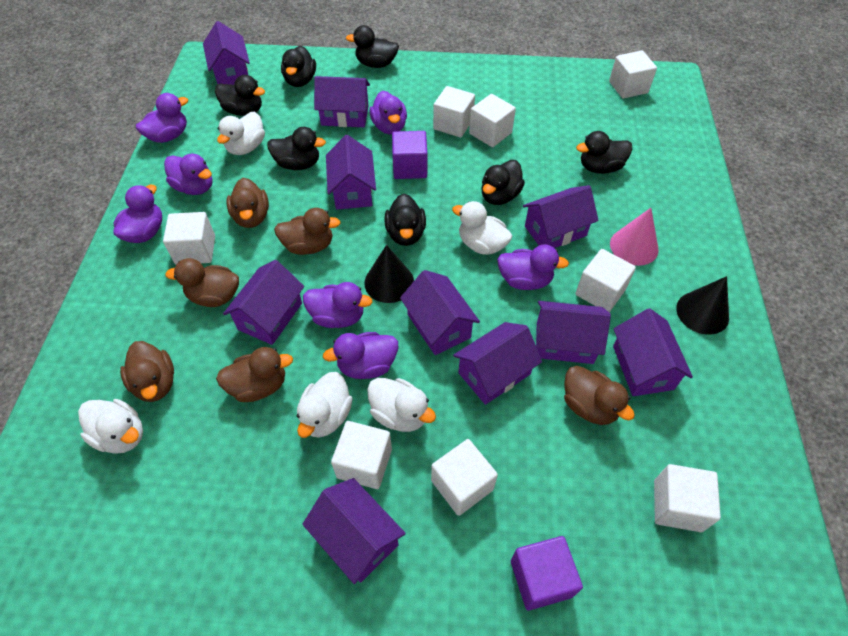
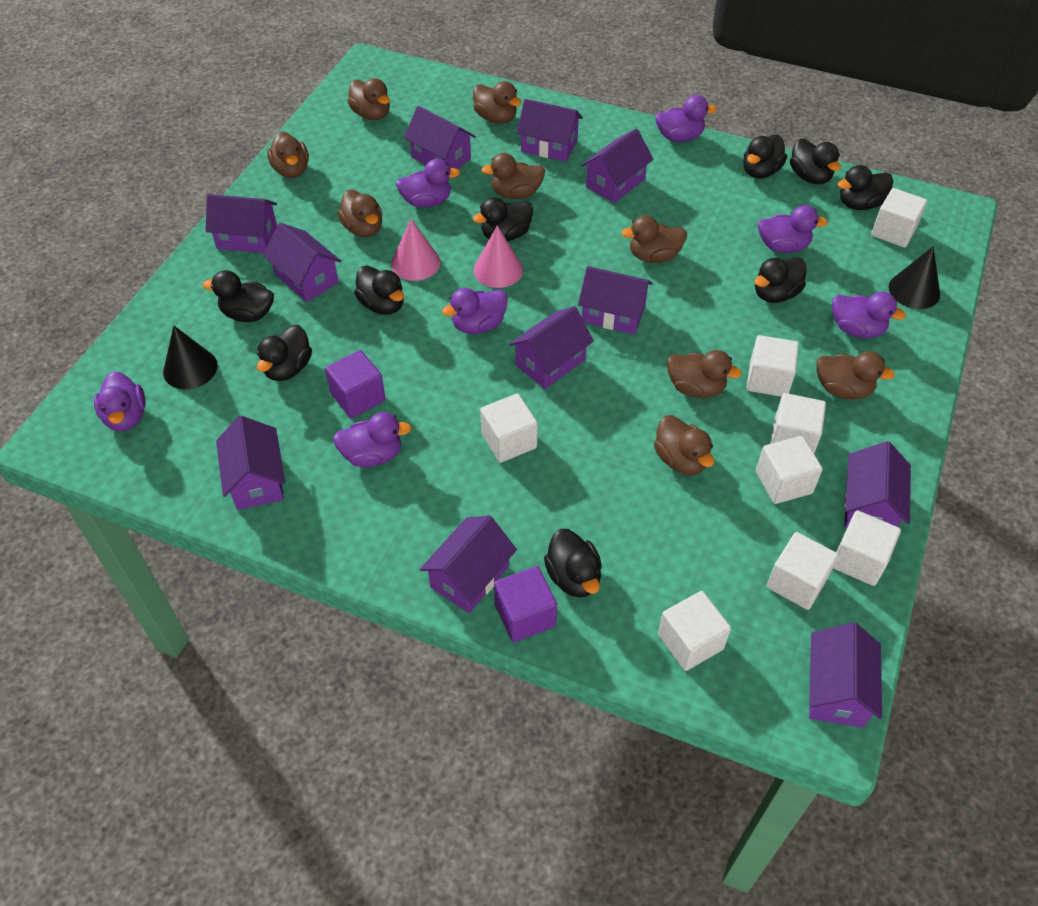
black duck: [215,75,265,116] [267,127,326,170] [281,46,316,87] [346,25,399,68] [384,194,426,246] [481,160,525,205] [576,131,632,174] = 7 -> [203,270,274,322] [257,325,312,381] [354,266,404,315] [473,197,533,241] [544,529,602,598] [743,135,787,179] [755,257,806,303] [790,138,841,185] [838,165,893,210] = 9
brown duck: [120,341,174,402] [165,258,239,307] [216,347,293,402] [226,178,269,228] [274,208,341,255] [564,366,635,425] = 6 -> [267,131,309,178] [337,190,382,237] [348,78,390,120] [473,81,522,124] [481,153,545,199] [621,215,687,263] [654,415,714,475] [667,350,742,398] [817,351,895,399] = 9
pink cone: [610,208,659,266] = 1 -> [391,219,441,281] [474,226,523,288] = 2
purple house: [203,21,250,85] [223,260,304,345] [302,478,406,584] [314,76,370,127] [326,135,376,209] [400,270,480,355] [453,322,542,405] [523,185,599,248] [536,301,611,364] [613,308,693,396] = 10 -> [206,194,277,253] [216,416,285,510] [263,223,341,302] [404,106,476,169] [420,515,517,613] [509,306,594,389] [517,99,583,162] [578,266,653,335] [581,129,654,203] [809,622,882,728] [844,441,911,528] = 11
white duck: [78,399,143,454] [217,112,265,155] [297,372,353,438] [367,378,436,432] [452,201,512,255] = 5 -> none = 0

